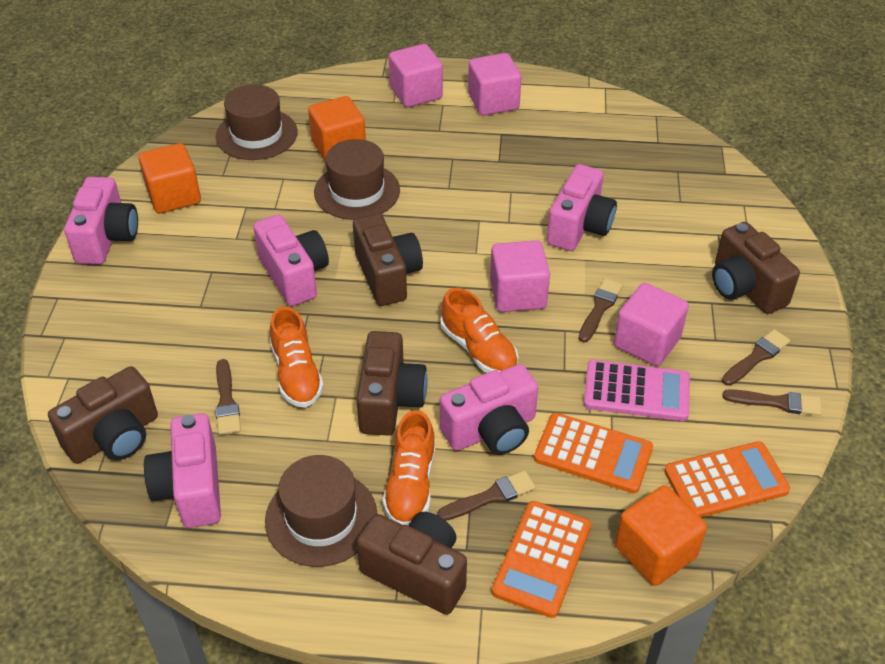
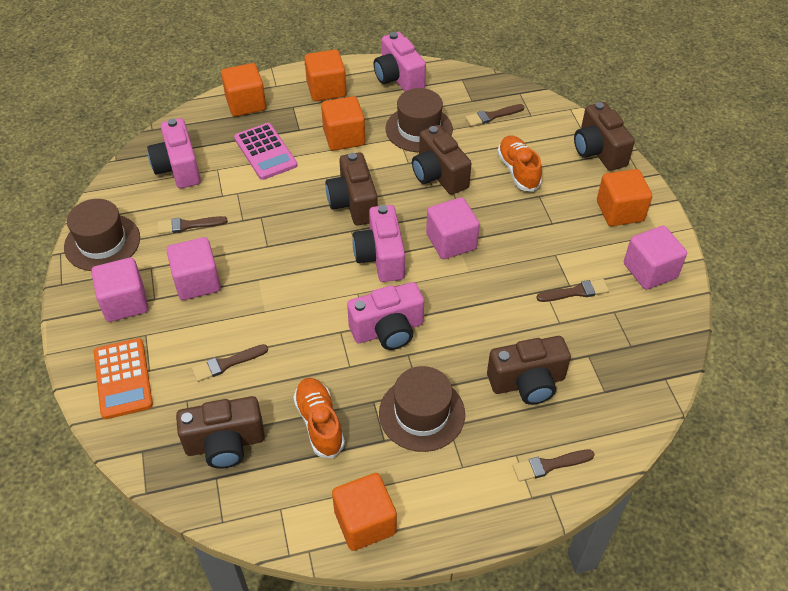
orange calculator: [492,501,591,618] [534,413,653,494] [664,441,790,517] = 3 -> [94,338,153,419] = 1
orange cube: [139,143,201,214] [308,96,366,162] [615,485,707,586] = 3 -> [221,63,266,117] [304,50,346,101] [321,96,365,151] [332,473,397,551] [597,169,652,226] = 5
orange shoe: [270,307,324,408] [383,410,436,525] [440,288,518,373] = 3 -> [293,378,345,458] [497,135,542,192] = 2
pink camera: [64,177,138,264] [144,413,221,528] [253,215,329,306] [440,364,538,455] [547,164,617,251] = 5 -> [147,118,201,188] [347,282,424,350] [353,205,405,282] [374,32,426,92] = 4

